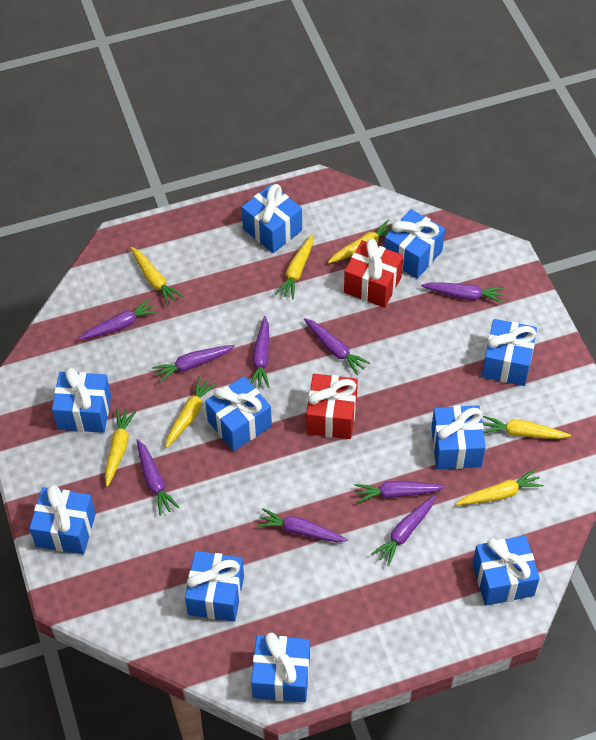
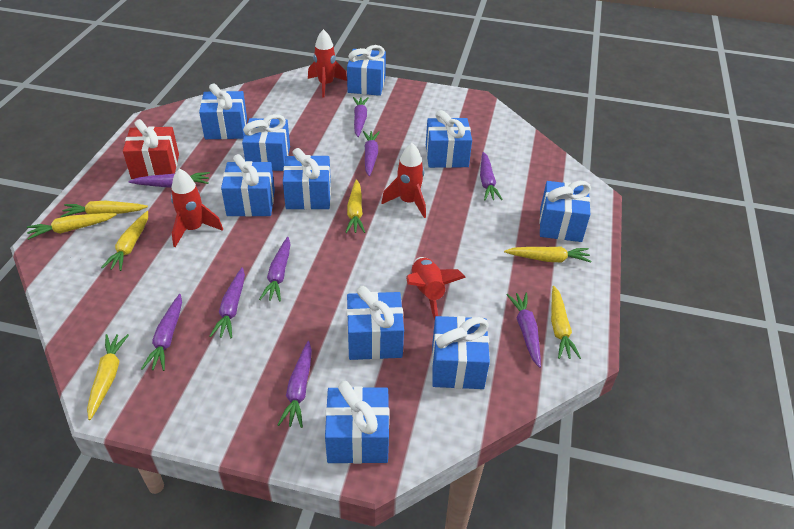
red gift: [306,374,358,439] [344,238,403,308] = 2 -> [123,119,179,179] = 1
red rocket: none = 0 -> [171,168,223,247] [308,29,347,98] [381,143,426,218] [406,257,466,320] = 4

